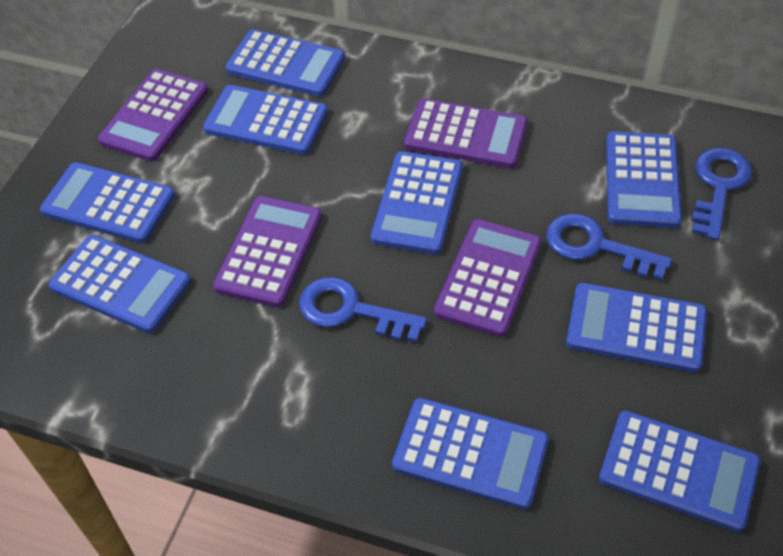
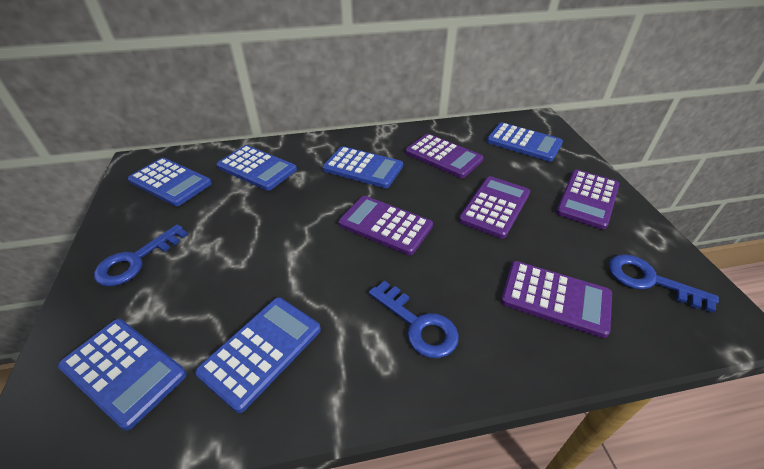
blue calculator: [40,162,175,243] [49,235,191,333] [203,85,328,155] [225,29,345,96] [371,151,463,254] [392,398,549,510] [566,283,707,373] [599,411,761,532] [606,131,682,228] = 9 -> [58,319,187,431] [128,158,212,206] [195,298,321,413] [217,145,297,191] [323,146,403,188] [487,122,563,162] = 6
purple calculator: [98,69,208,162] [213,196,322,307] [404,98,528,168] [434,219,542,337] = 4 -> [338,196,433,255] [405,134,484,178] [459,176,530,239] [501,261,612,338] [556,170,619,229] = 5

